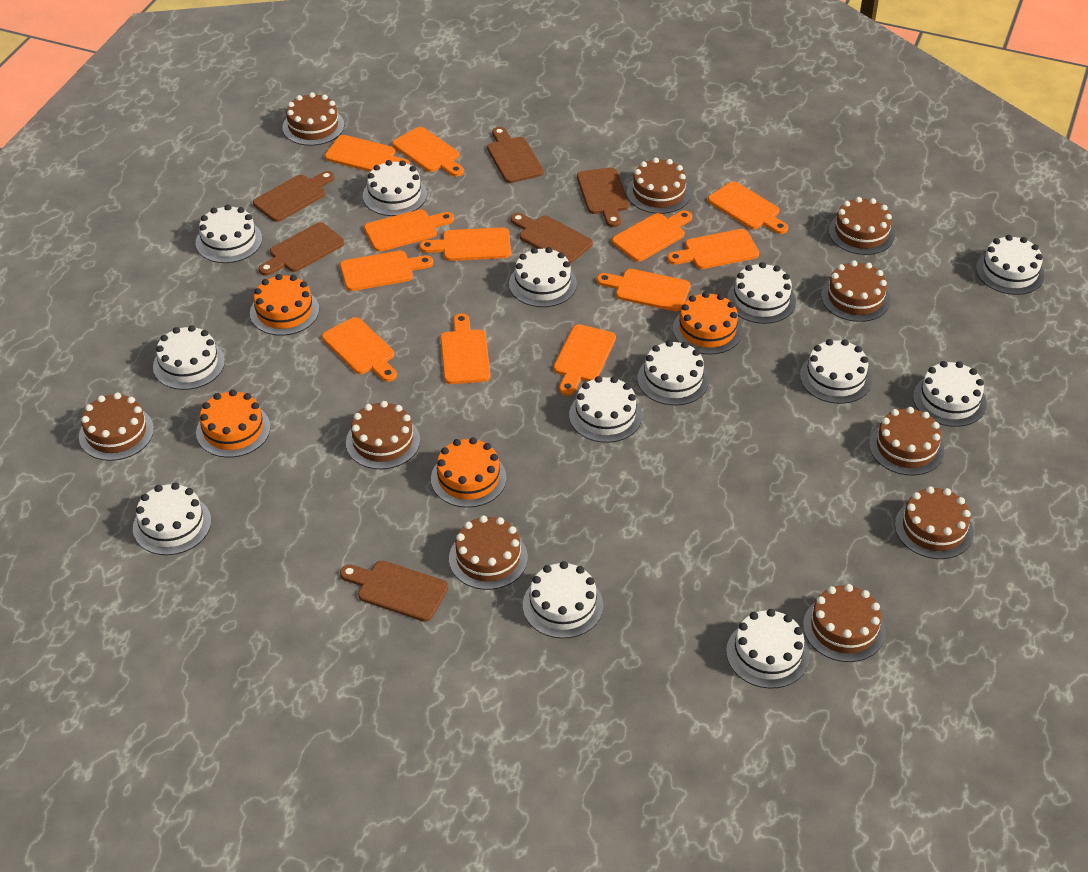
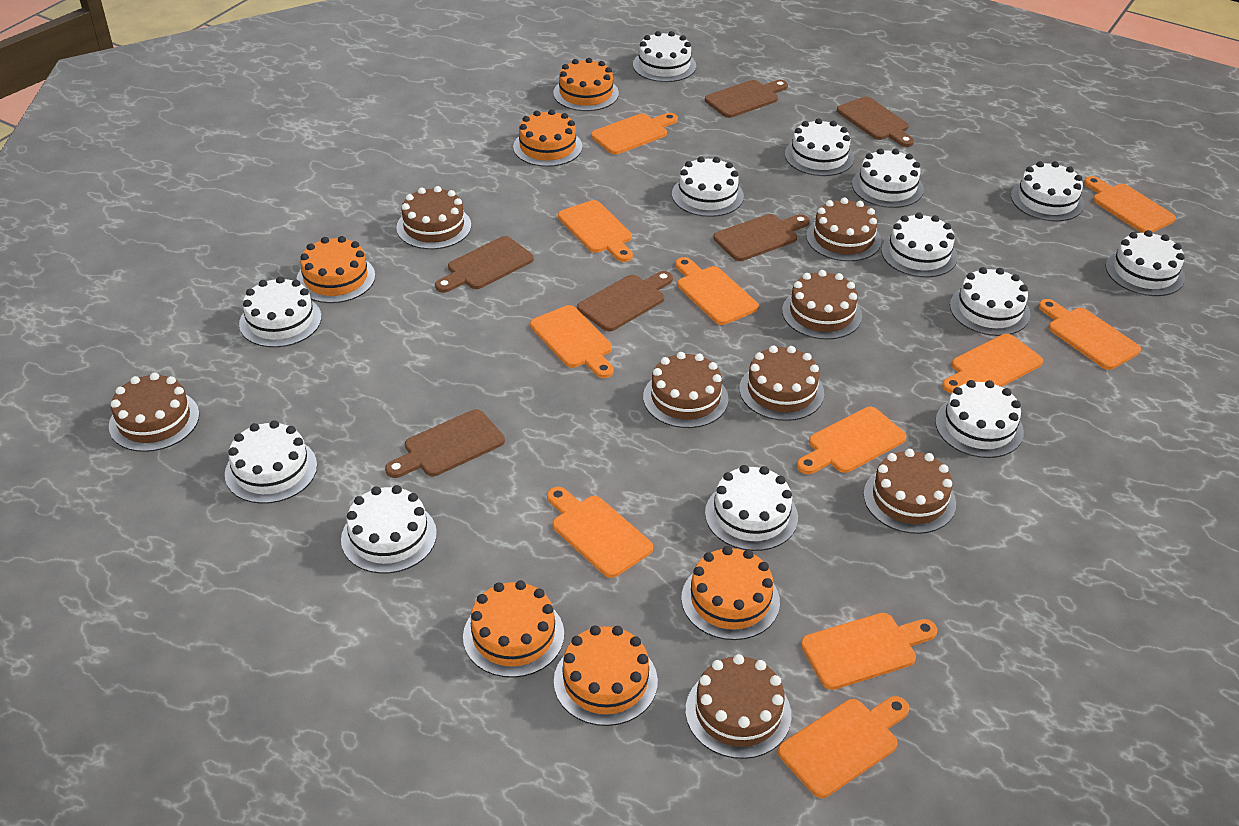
brown cake: [79,393,154,461] [282,92,344,146] [346,401,420,469] [449,515,528,590] [627,157,691,214] [803,584,886,662] [821,260,890,322] [829,197,895,255] [869,407,945,476] [895,486,974,559] = 10 -> [109,372,199,452] [396,186,471,249] [643,352,728,428] [686,654,792,759] [739,345,824,421] [782,270,862,340] [806,198,882,262] [864,449,956,534] = 8
orange cake: [196,390,270,458] [250,274,319,336] [431,437,507,508] [673,292,743,355] = 4 -> [296,236,375,303] [463,580,564,678] [513,109,582,167] [553,58,619,111] [554,625,658,726] [681,546,780,640] = 6
orange cutting board: [322,317,397,382] [325,135,410,172] [340,251,433,291] [364,209,454,252] [392,127,464,177] [419,227,511,261] [440,313,491,384] [553,324,616,396] [596,269,691,312] [612,210,692,262] [667,229,759,269] [708,181,788,234] = 12 -> [530,305,614,378] [547,487,653,578] [558,200,633,262] [591,113,678,154] [675,257,759,325] [778,696,909,798] [797,407,907,474] [801,613,937,690] [942,334,1043,393] [1038,299,1141,370] [1084,176,1176,233] = 11

